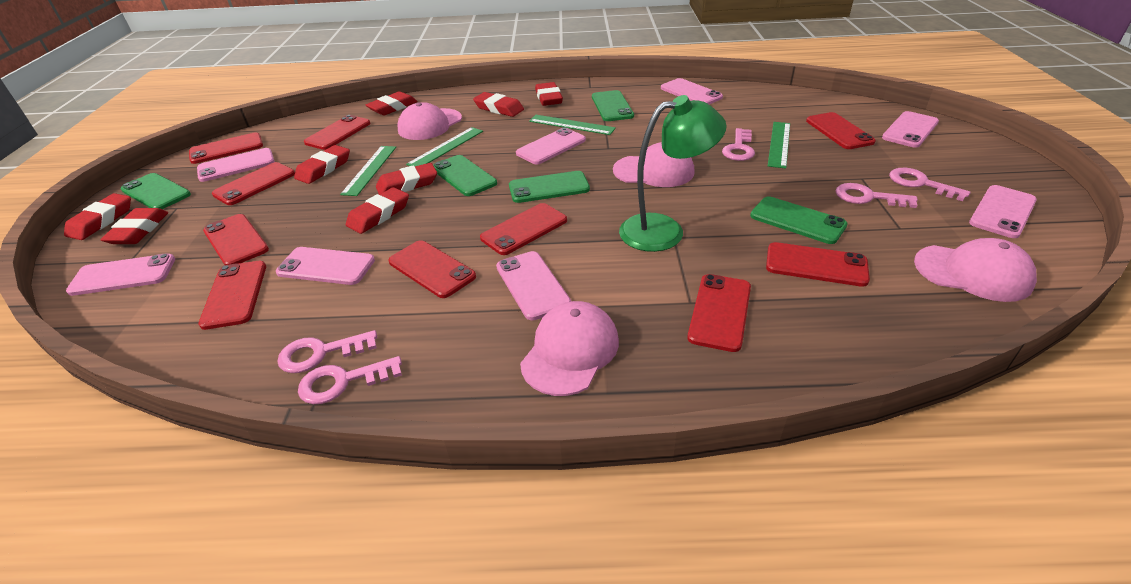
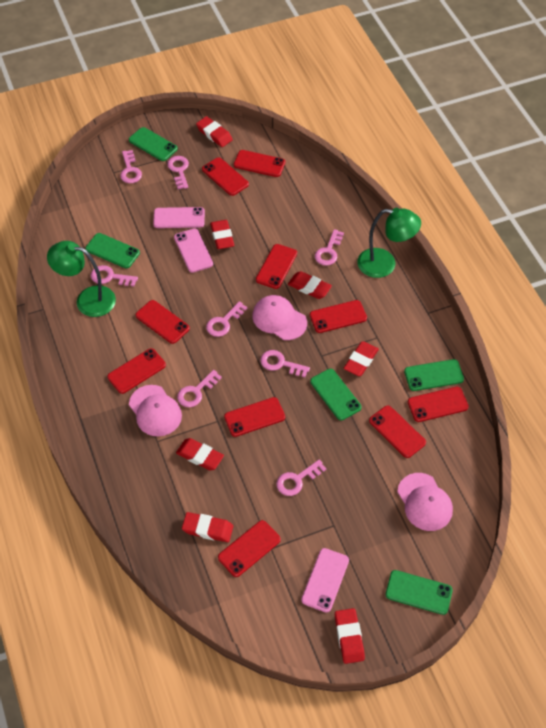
green lamp: [619,95,727,252] = 1 -> [47,241,116,317] [357,208,421,278] = 2
green ruler: [340,146,396,196] [406,127,483,166] [529,115,616,135] [768,122,790,169] = 4 -> none = 0
pink cap: [397,102,462,140] [520,301,619,396] [613,142,695,187] [914,238,1037,302] = 4 -> [129,385,182,436] [252,295,307,340] [397,473,453,531] = 3
pink key: [277,330,377,373] [298,356,402,404] [722,128,755,161] [836,183,918,208] [889,168,971,201] = 5 -> [91,265,138,287] [120,150,142,183] [167,156,189,189] [177,370,222,407] [206,301,248,337] [260,350,310,377] [276,459,326,496] [315,229,344,266] = 8
pink phone: [66,253,175,296] [197,148,275,182] [276,247,375,285] [496,251,571,320] [516,127,586,164] [661,78,723,104] [882,111,939,148] [969,185,1037,238] = 8 -> [153,207,205,228] [174,228,213,273] [301,548,349,613] = 3
red eraser: [64,193,131,240] [100,208,168,244] [294,145,350,184] [346,187,409,234] [366,91,418,115] [376,163,437,195] [473,92,524,117] [535,82,563,106] = 8 -> [176,438,224,470] [182,512,233,542] [196,116,233,147] [210,220,234,249] [288,271,332,299] [335,608,365,664] [344,341,379,376] = 7

